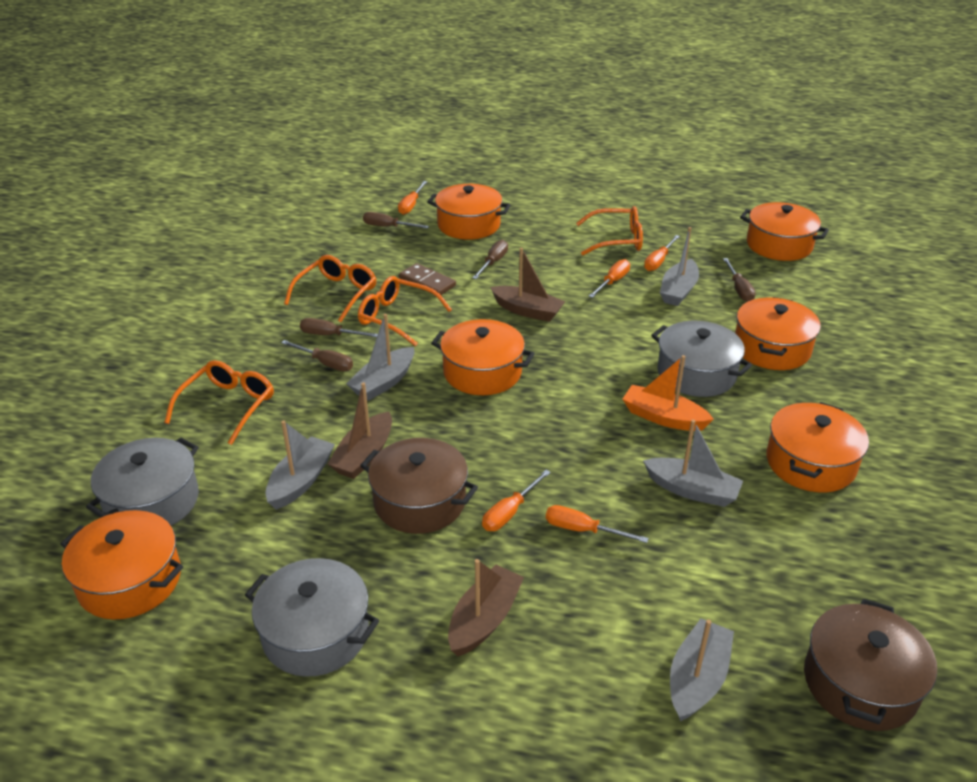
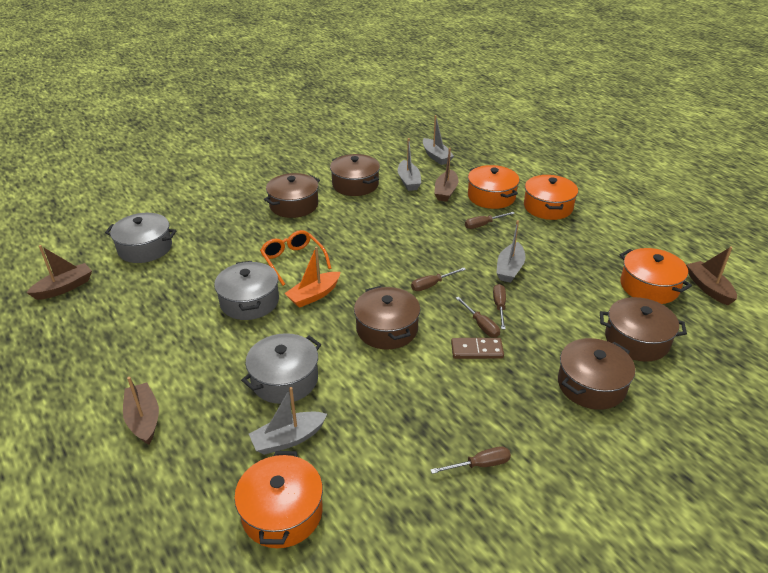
brown boat: [328,382,392,479] [448,559,524,656] [490,248,565,322] = 3 -> [26,245,92,300] [123,377,159,445] [434,148,459,202] [686,246,737,305] = 4
brown pot: [360,438,478,534] [804,598,937,731] = 2 -> [264,173,320,218] [330,154,380,196] [354,286,420,350] [558,338,635,410] [600,297,687,362] = 5
grey boat: [265,420,335,510] [346,314,414,401] [643,420,743,507] [660,227,699,306] [670,618,734,721] = 5 -> [249,387,327,455] [398,138,421,191] [423,115,454,165] [496,220,526,283] = 4
orange glasses: [164,360,274,445] [284,255,377,322] [358,276,452,346] [576,206,643,255] = 4 -> [260,230,331,286] = 1
orange pot: [60,510,183,620] [427,184,510,240] [431,319,535,395] [735,297,821,370] [740,202,829,261] [766,402,869,492] = 6 -> [234,451,323,548] [468,165,520,209] [524,175,578,220] [620,248,692,304] = 4
orange screwdriver: [398,181,427,215] [482,470,551,531] [546,505,649,543] [589,259,630,298] [644,235,680,271] = 5 -> none = 0

